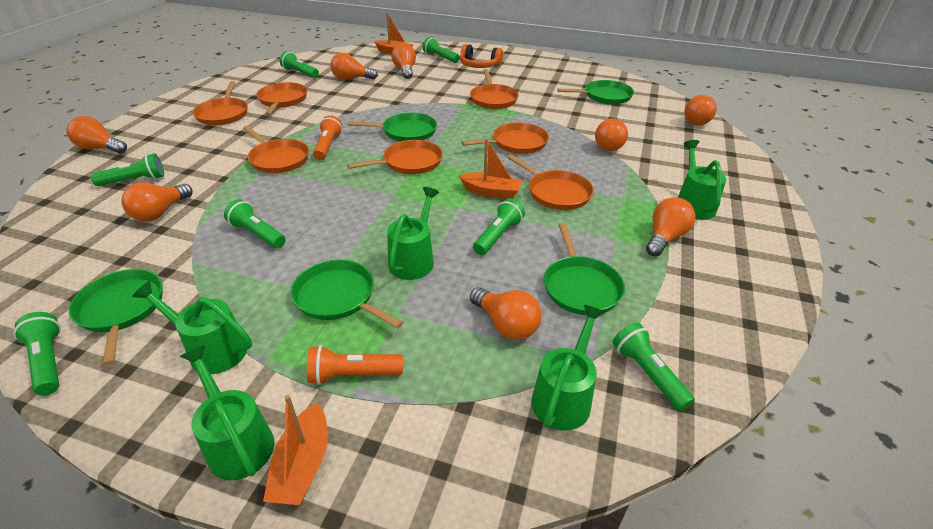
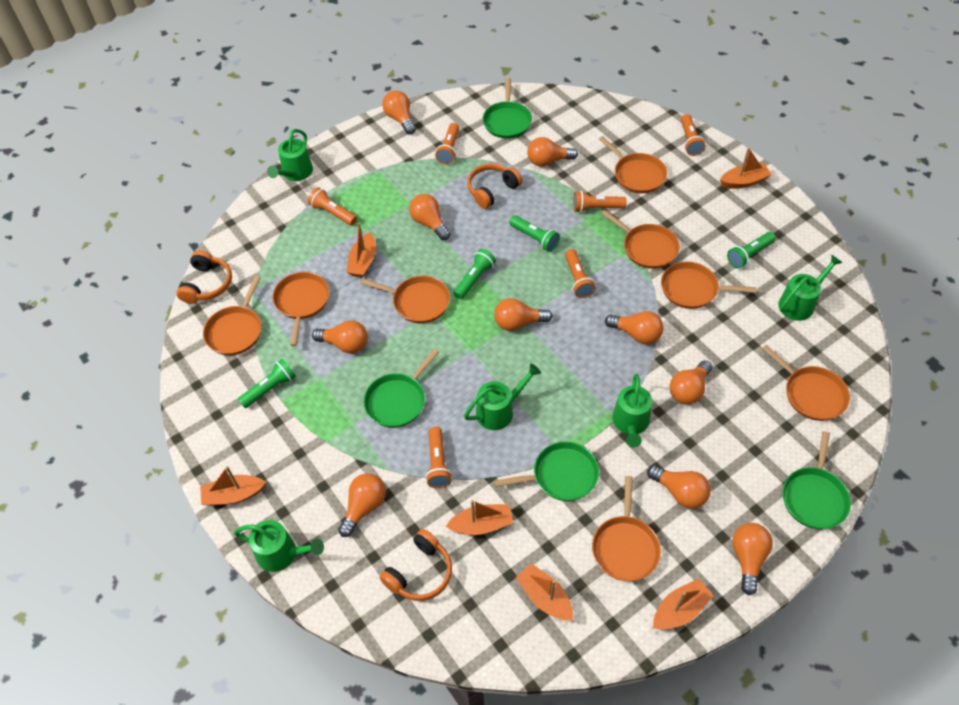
green flashlight: [13,312,61,396] [91,153,164,186] [224,199,286,248] [279,51,319,78] [423,37,460,63] [473,199,525,255] [613,322,695,411] = 7 -> [238,359,296,408] [453,249,496,299] [509,215,560,252] [727,232,776,268] = 4
green pan: [69,269,163,366] [291,260,404,329] [347,113,437,142] [544,223,625,315] [557,80,634,105] = 5 -> [363,349,439,428] [483,78,532,139] [494,442,599,501] [783,431,851,529] = 4
orange boat: [263,395,328,505] [374,13,413,54] [459,138,523,199] = 3 -> [200,466,266,506] [346,223,376,278] [445,500,513,535] [516,563,573,621] [653,578,714,630] [720,147,772,189] = 6
orange flashlight: [307,345,403,385] [313,115,343,160] = 2 -> [308,187,357,226] [426,427,452,488] [435,123,459,164] [565,249,596,298] [573,191,627,213] [681,114,706,156] = 6
orange headphones: [460,44,503,68] = 1 -> [176,250,232,304] [380,529,452,601] [467,163,523,209] = 3
orange light bulb: [66,116,127,154] [121,182,193,222] [330,53,378,80] [391,43,416,79] [470,287,542,340] [595,118,628,151] [646,197,695,256] [685,95,717,125] = 8 -> [312,320,368,353] [338,473,386,537] [382,90,416,134] [409,194,451,240] [494,298,552,331] [527,137,578,167] [605,311,664,344] [647,465,711,509] [669,360,712,405] [732,523,773,595] = 10
orange pan: [193,81,248,125] [243,126,309,173] [257,82,307,116] [347,140,443,174] [462,123,549,154] [470,69,519,109] [507,154,594,210] = 7 -> [203,276,262,355] [272,272,329,346] [360,276,450,323] [592,476,661,581] [599,136,667,193] [601,210,680,269] [661,261,756,309] [762,345,850,421] = 8

